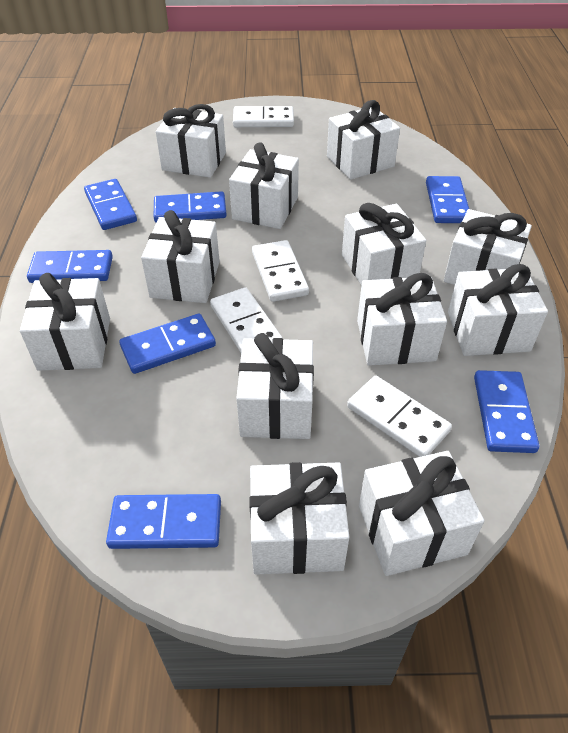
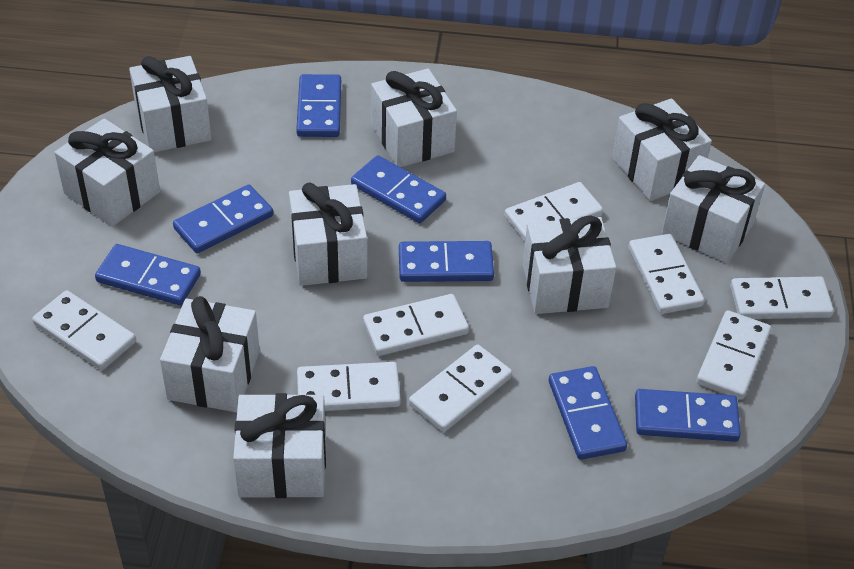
white domino: [210,287,282,352] [233,106,294,127] [252,240,309,302] [347,376,452,457] = 4 -> [32,290,136,370] [297,362,401,411] [363,294,469,356] [409,345,512,432] [505,182,603,242] [628,234,704,314] [696,310,771,400] [730,277,834,319] = 8
white gift: [20,273,110,371] [141,210,220,303] [156,104,226,178] [229,142,299,229] [236,333,314,439] [249,462,349,574] [327,100,400,180] [342,203,426,285] [357,273,447,366] [359,451,484,576] [444,209,532,285] [448,264,548,356] = 12 -> [54,118,160,227] [129,56,212,152] [160,296,260,412] [233,393,326,498] [289,183,367,286] [371,69,457,167] [522,215,616,314] [612,98,712,201] [662,155,765,263] = 9

